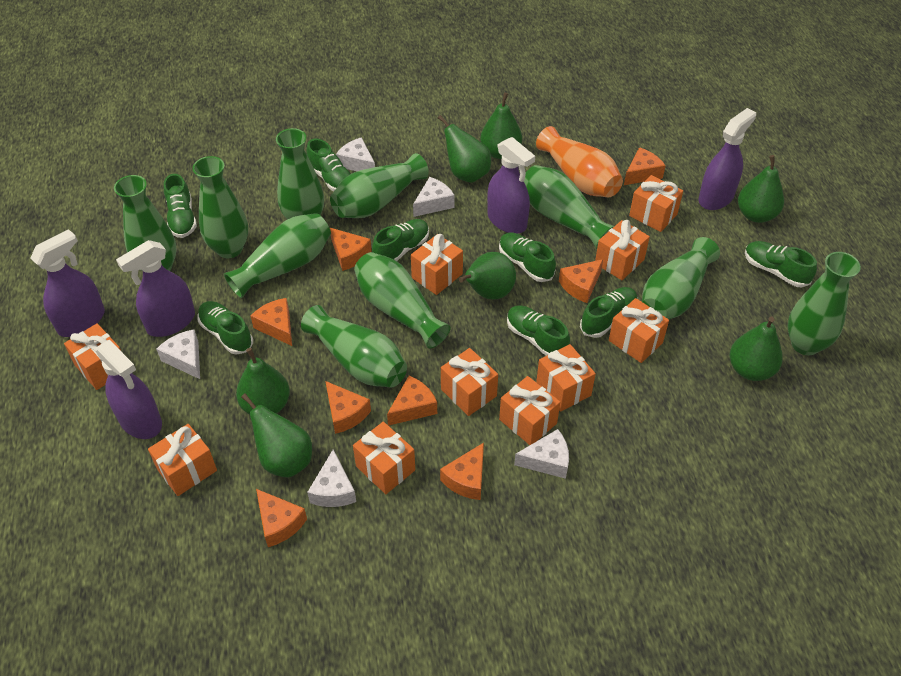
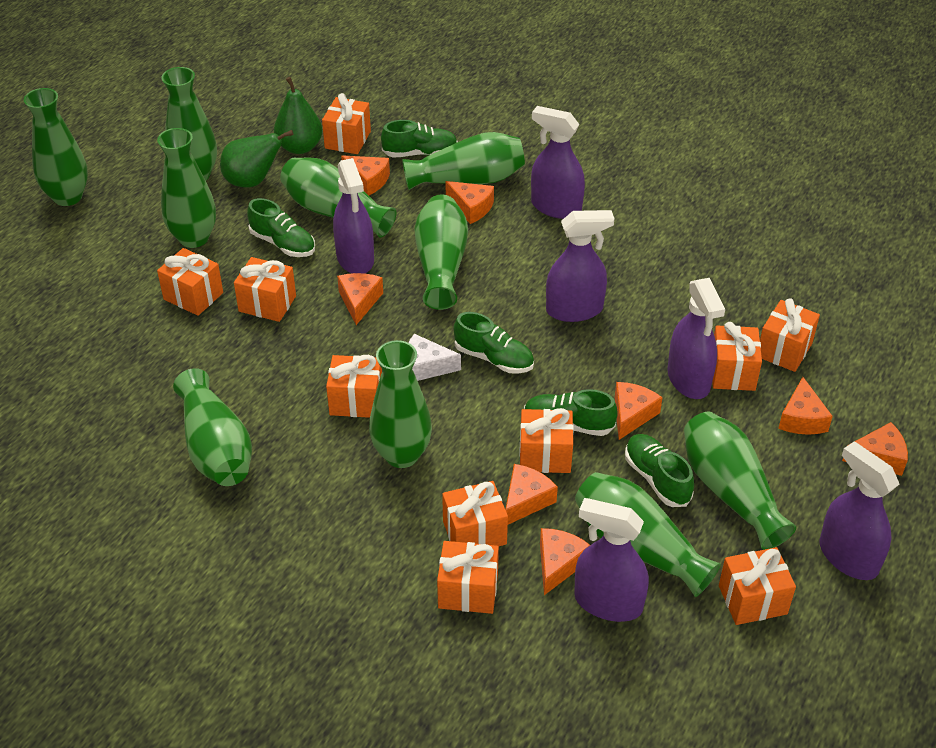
green pear: [236,348,290,415] [241,393,312,478] [438,115,491,183] [459,252,516,300] [480,92,522,159] [730,317,783,381] [738,155,784,223] = 7 -> [220,130,293,187] [274,77,322,154] = 2
green shoe: [164,174,197,238] [197,301,253,355] [307,139,351,191] [372,219,429,261] [499,233,556,282] [507,305,570,356] [580,287,638,338] [745,241,817,287] = 8 -> [247,198,315,257] [381,120,458,158] [454,312,534,374] [524,389,618,436] [625,434,694,507] = 5
orange vase: [536,126,623,197] = 1 -> none = 0
purple spray bottle: [30,229,105,337] [95,340,162,439] [116,240,195,337] [487,137,535,234] [699,108,756,210] = 5 -> [333,158,374,273] [531,106,585,219] [546,210,615,322] [574,498,649,622] [668,278,725,399] [820,441,899,580] = 6
white cheese: [156,329,200,379] [307,449,356,507] [336,137,375,171] [413,177,454,217] [514,429,569,479] = 5 -> [408,334,461,381] = 1

